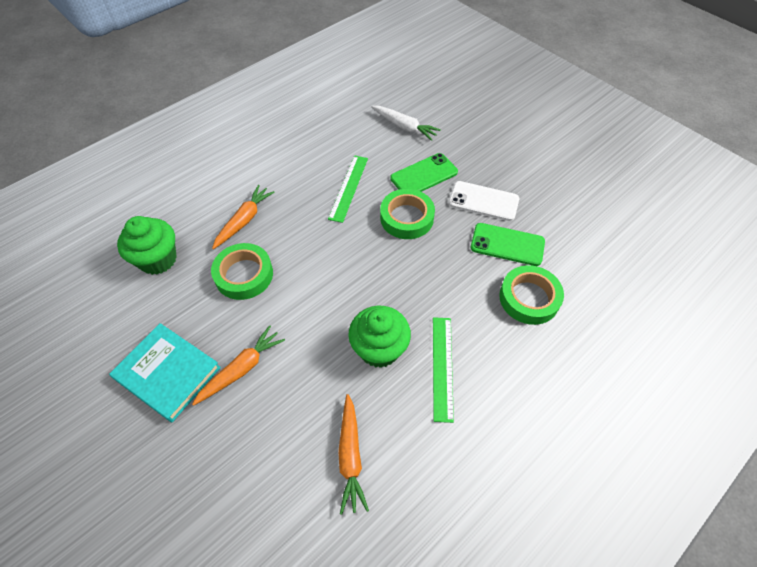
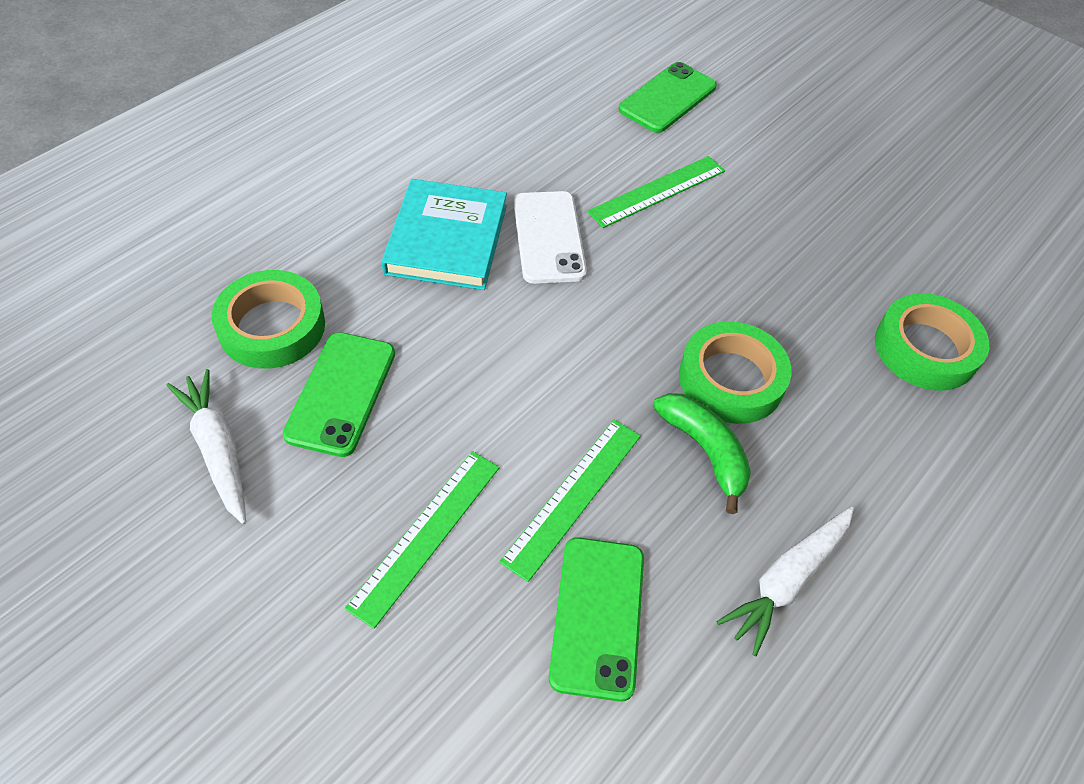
green banana: none = 0 -> [653,393,751,514] = 1
green cupcake: [117,216,177,275] [348,306,411,368] = 2 -> none = 0
green phone: [390,153,458,192] [471,223,545,266] = 2 -> [283,332,395,457] [549,537,644,702] [619,62,717,133] = 3
green ruler: [328,155,368,223] [433,317,454,423] = 2 -> [345,451,500,629] [499,420,641,582] [587,156,725,228] = 3
orange carrot: [192,325,285,406] [212,185,275,249] [338,394,369,514] = 3 -> none = 0
white carrot: [371,106,441,141] = 1 -> [166,369,246,524] [717,507,854,656] = 2

